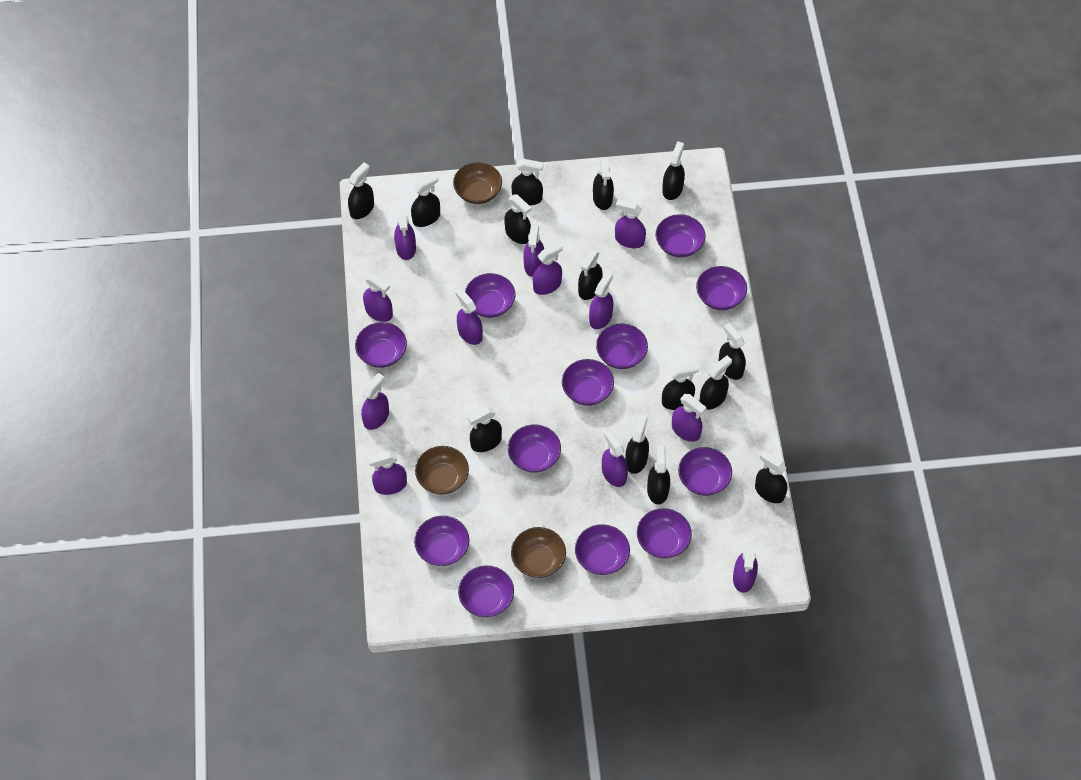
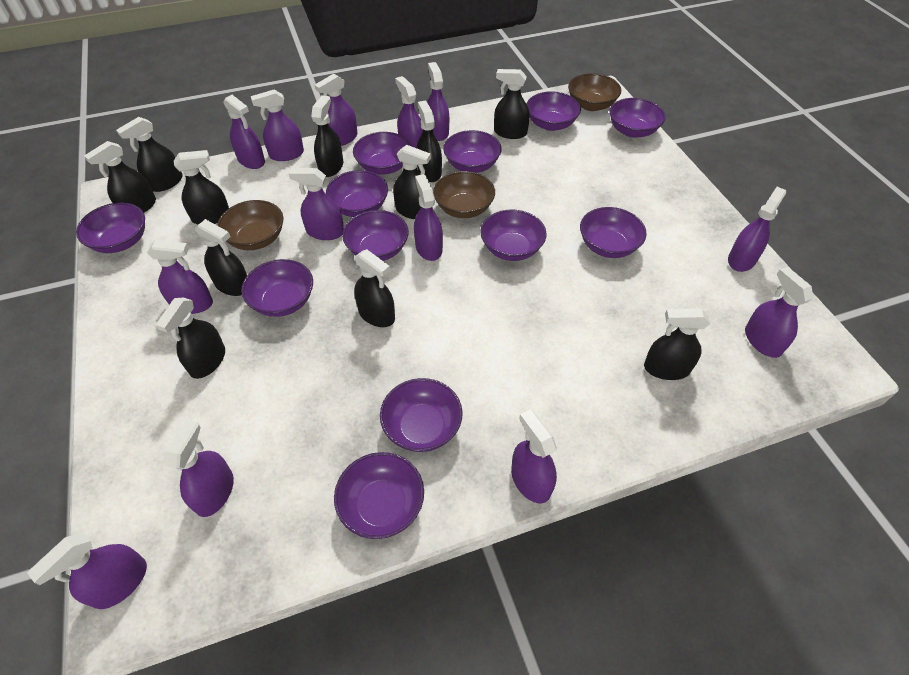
black spray bottle: [348,163,374,219] [411,174,440,227] [468,407,502,452] [504,194,531,244] [512,159,543,205] [578,249,603,300] [593,158,614,210] [625,415,649,474] [647,446,670,504] [662,141,685,200] [662,363,699,410] [700,355,732,410] [719,323,746,380] [755,451,788,503] = 14 -> [84,141,156,213] [116,117,183,192] [156,297,225,379] [174,150,229,225] [195,219,247,296] [311,95,343,177] [354,249,395,327] [393,145,431,219] [416,101,442,182] [494,69,530,139] [644,308,710,380] = 11
purple spray bottle: [361,373,389,430] [363,274,393,322] [368,451,407,495] [394,208,416,260] [455,289,483,345] [523,225,544,277] [533,242,563,295] [589,271,614,329] [602,430,628,487] [615,199,646,248] [672,394,707,442] [733,542,758,593] = 12 -> [27,532,147,609] [147,240,213,314] [164,420,234,517] [223,95,265,169] [251,89,304,161] [288,168,344,240] [315,74,357,146] [395,76,423,148] [414,174,443,261] [427,62,449,141] [511,409,557,503] [728,187,786,272] [745,267,814,358] = 13

